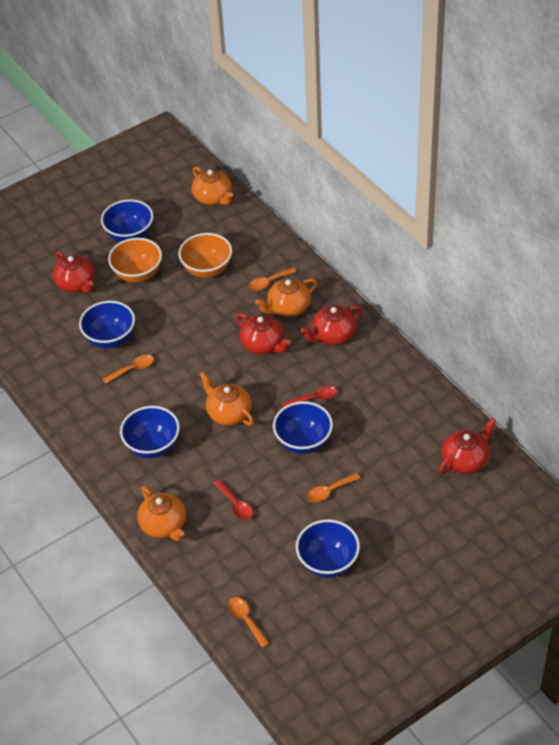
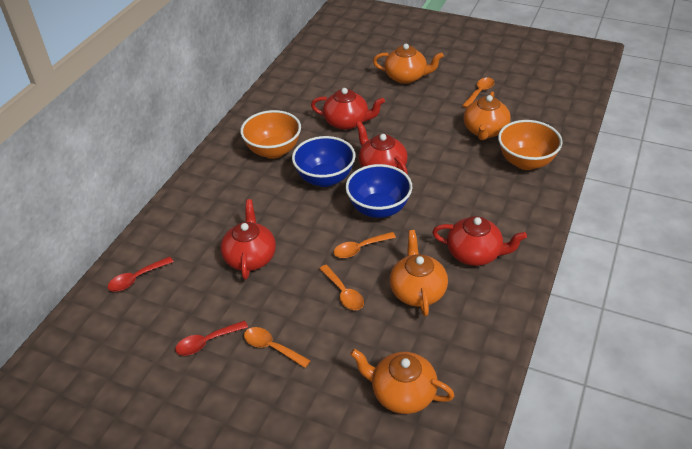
blue bowl: [79,301,135,348] [101,199,154,242] [120,406,180,458] [273,401,333,454] [296,519,360,578] = 5 -> [292,136,355,187] [345,164,412,218] = 2

